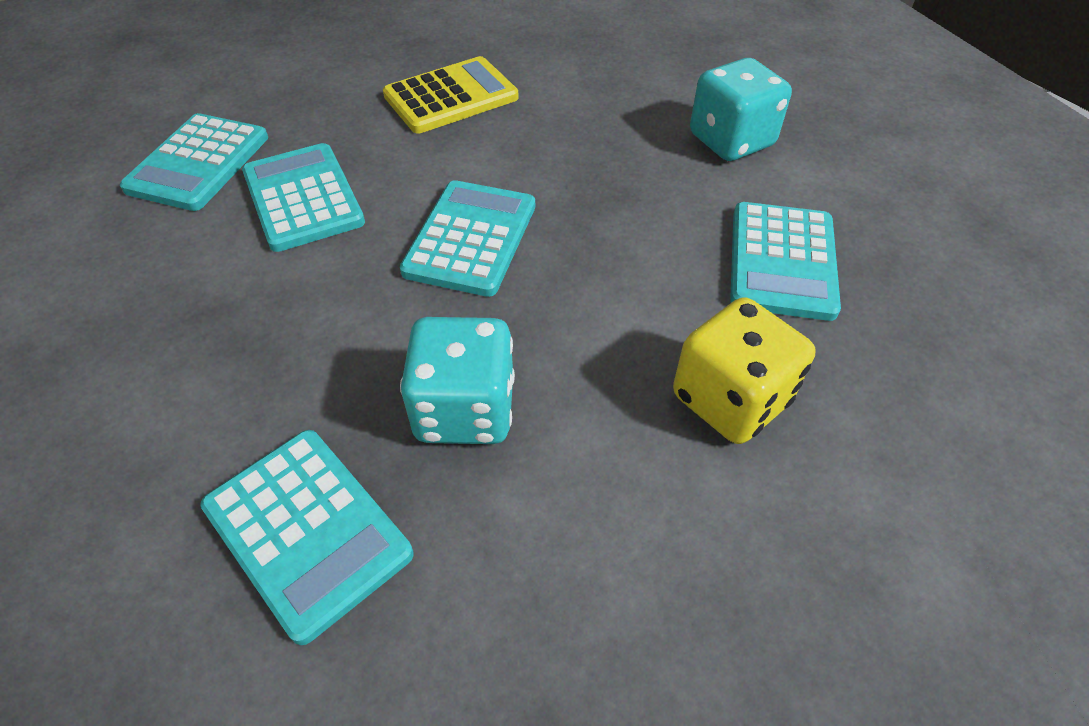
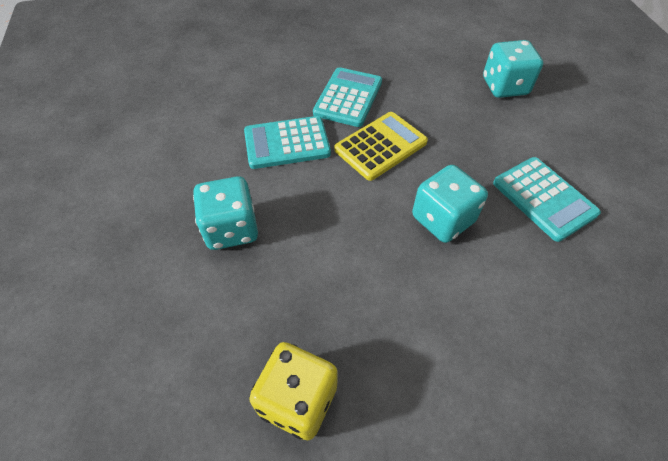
turquoise calculator: [120,113,268,211] [200,430,414,645] [242,143,365,252] [400,180,535,297] [730,202,841,321] = 5 -> [244,116,331,169] [313,67,382,127] [493,157,601,242] = 3
turquoise dice: [400,317,515,444] [690,58,792,161] = 2 -> [193,176,258,250] [412,165,488,243] [483,40,543,98] = 3

